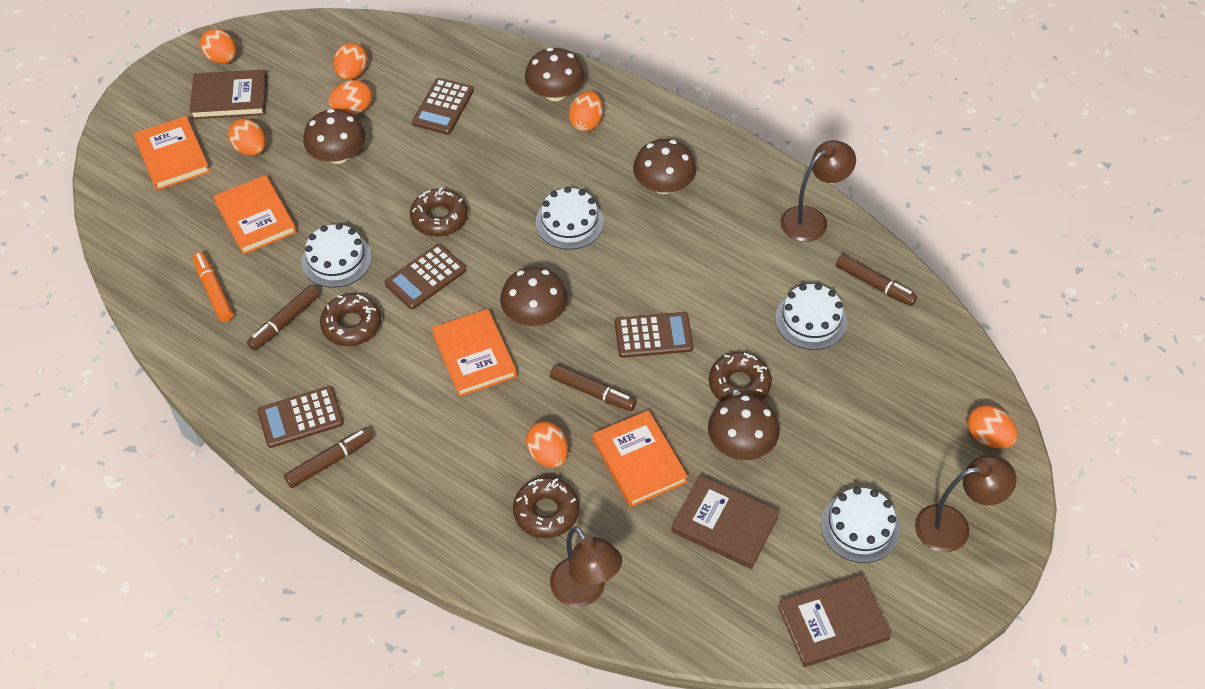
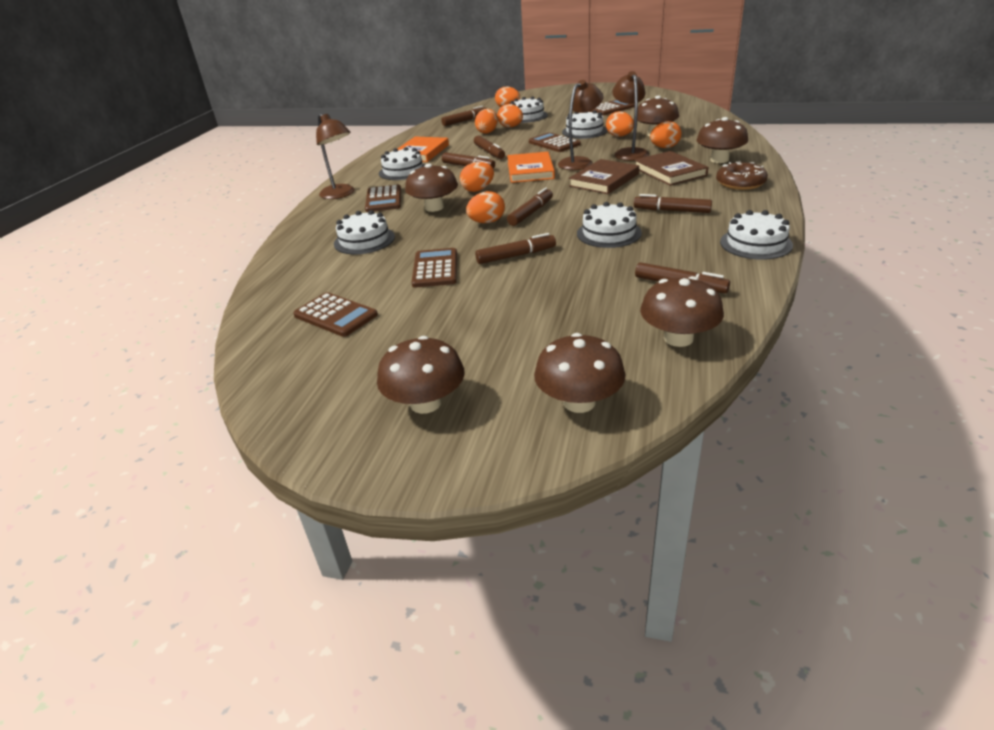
brown book: [189,69,267,119] [671,475,780,569] [778,575,891,667] = 3 -> [569,159,639,194] [635,151,708,186] = 2
brown calculator: [257,386,344,448] [385,244,466,309] [412,78,474,135] [615,312,693,358] = 4 -> [293,292,378,337] [365,184,401,212] [412,248,457,288] [529,132,581,152] [588,100,635,116] = 5
brown donut: [320,294,381,346] [410,187,468,237] [513,477,579,538] [709,352,772,402] = 4 -> [716,162,768,190] = 1
brown marker: [247,285,320,351] [284,428,373,488] [550,364,637,411] [836,254,917,306] = 4 -> [441,106,487,126] [442,152,495,169] [474,136,505,159] [475,233,556,264] [507,188,553,226] [634,194,712,213] [635,262,730,293] = 7
brown mushroom: [303,109,366,164] [500,267,568,326] [525,48,585,101] [633,139,696,194] [708,395,780,460] = 5 -> [377,336,465,414] [405,163,458,212] [534,333,625,413] [637,96,679,136] [640,276,724,347] [696,117,748,163] = 6
orange book: [134,116,210,190] [213,175,297,255] [432,309,517,397] [592,410,688,507] = 4 -> [398,137,449,162] [507,152,555,183] = 2
orange marker: [193,252,233,322] = 1 -> none = 0
white cake: [302,223,372,288] [536,187,604,250] [775,283,847,350] [821,487,900,563] = 4 -> [334,210,395,254] [379,147,425,180] [510,97,548,123] [562,110,607,139] [577,202,642,248] [720,210,793,260] = 6

